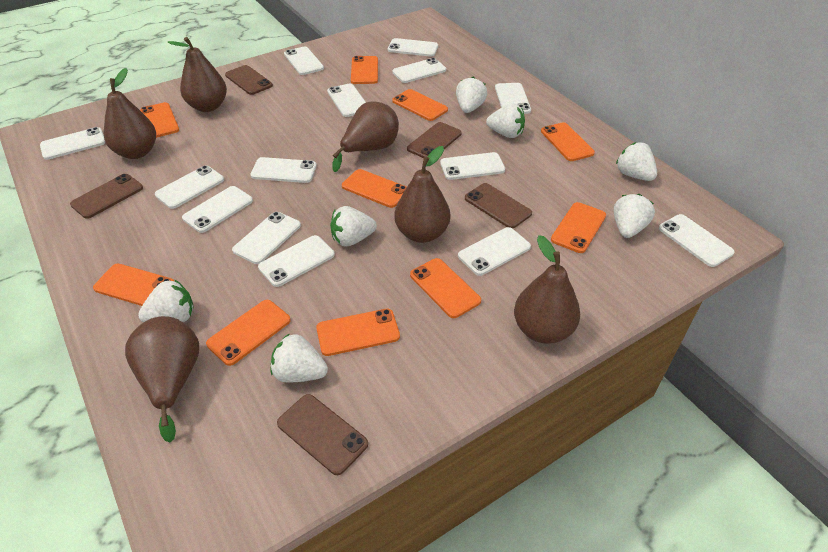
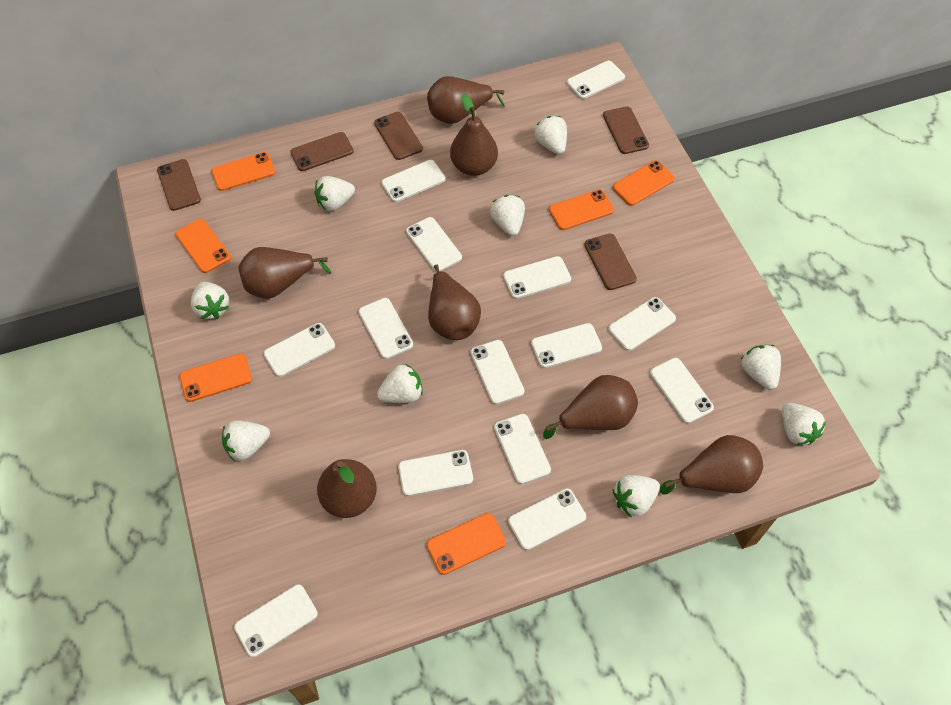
brown pear: [104,68,156,159] [125,316,199,442] [167,37,227,112] [332,101,399,172] [394,146,450,243] [514,235,580,344] = 6 -> [239,247,331,299] [317,459,377,518] [427,76,505,124] [428,264,481,340] [450,94,498,176] [543,375,638,439] [660,435,763,494] = 7
orange phone: [93,264,175,306] [140,102,179,138] [206,300,291,366] [316,309,400,356] [342,169,407,208] [351,56,378,84] [392,89,448,121] [410,258,481,318] [541,122,595,161] [551,202,606,253] = 10 -> [175,219,231,273] [180,353,252,402] [212,152,275,191] [427,513,506,575] [549,189,614,230] [613,161,675,206] = 6
white strawberry: [138,279,194,322] [270,333,328,382] [330,206,377,246] [456,77,487,113] [486,104,525,138] [614,194,655,238] [616,142,657,181] = 7 -> [191,282,229,319] [222,420,270,461] [315,176,355,211] [377,363,423,403] [490,195,525,236] [534,116,567,154] [613,475,660,517] [741,345,781,390] [782,403,826,445] = 9

